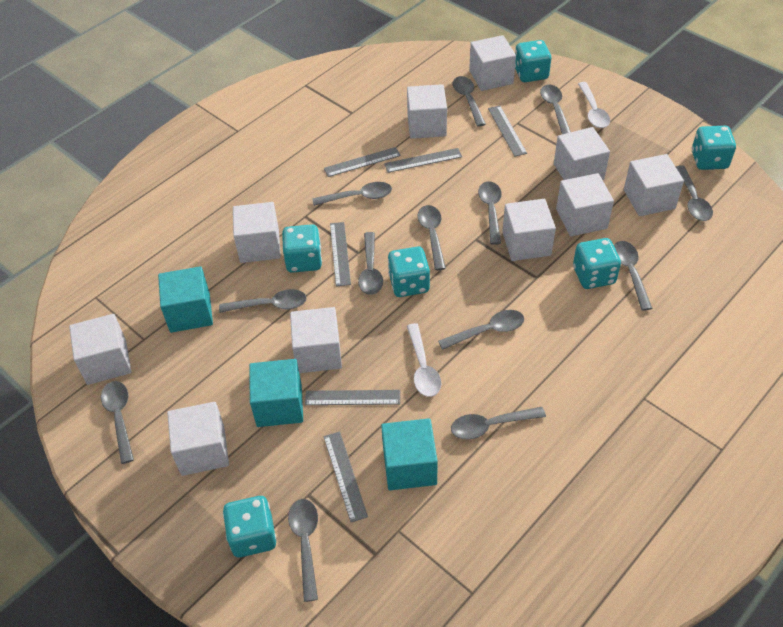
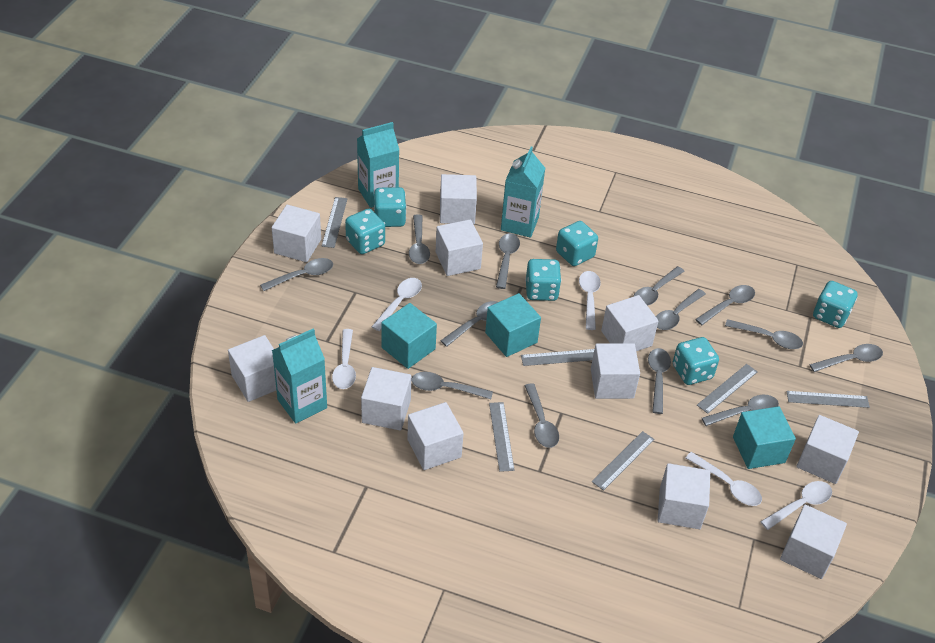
turquoise carton: none = 0 -> [272,329,327,424] [357,122,399,208] [501,147,545,238] = 3
white cube: [69,314,132,385] [167,402,229,476] [233,202,281,263] [290,307,342,373] [407,84,447,139] [469,35,516,91] [502,199,556,261] [554,127,610,180] [556,173,614,236] [624,154,684,216] = 10 -> [228,335,276,402] [272,205,321,262] [361,367,411,430] [407,402,464,470] [436,219,483,276] [440,174,477,224] [591,343,640,399] [601,295,659,351] [658,463,710,529] [780,505,847,579] [797,415,859,484] = 11
white spoon: [407,323,441,397] [578,82,610,128] = 2 -> [332,329,356,389] [372,278,422,331] [579,271,601,330] [686,452,762,506] [760,481,832,530] = 5

